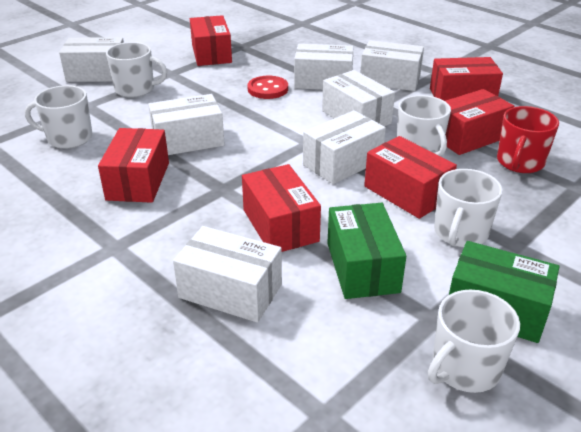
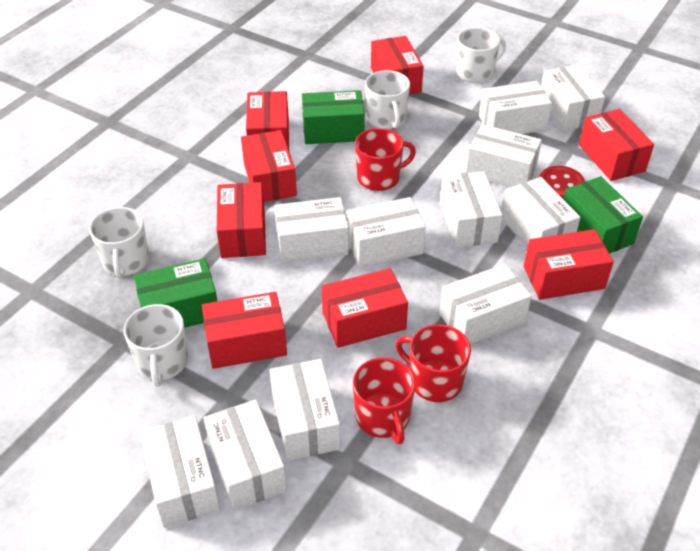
green box: [327,203,406,299] [449,241,560,343] = 2 -> [134,258,217,328] [302,90,365,144] [563,176,643,254] = 3
red box: [98,128,169,203] [190,15,232,66] [242,164,321,252] [364,136,457,219] [430,57,503,101] [445,89,514,155] = 6 -> [202,292,287,369] [217,182,266,258] [241,130,297,202] [246,91,289,150] [322,268,408,348] [371,36,424,95] [524,229,614,300] [579,109,654,181] = 8
red mug: [497,106,559,173] = 1 -> [353,358,416,444] [355,128,416,191] [395,324,471,402] = 3
white box: [59,37,124,82] [148,94,225,155] [173,226,282,323] [294,43,354,90] [303,110,386,184] [322,70,395,126] [360,40,424,91] = 7 -> [140,416,220,528] [203,399,287,511] [269,359,340,461] [274,197,349,263] [346,197,426,268] [439,264,532,344] [440,171,503,248] [466,124,542,187] [479,81,552,134] [501,177,581,247] [541,65,605,131] = 11
white mug: [25,85,93,149] [106,42,167,97] [397,95,451,156] [428,290,520,393] [434,169,503,247] = 5 -> [89,207,149,279] [123,304,188,387] [365,70,410,129] [456,27,506,83] = 4

